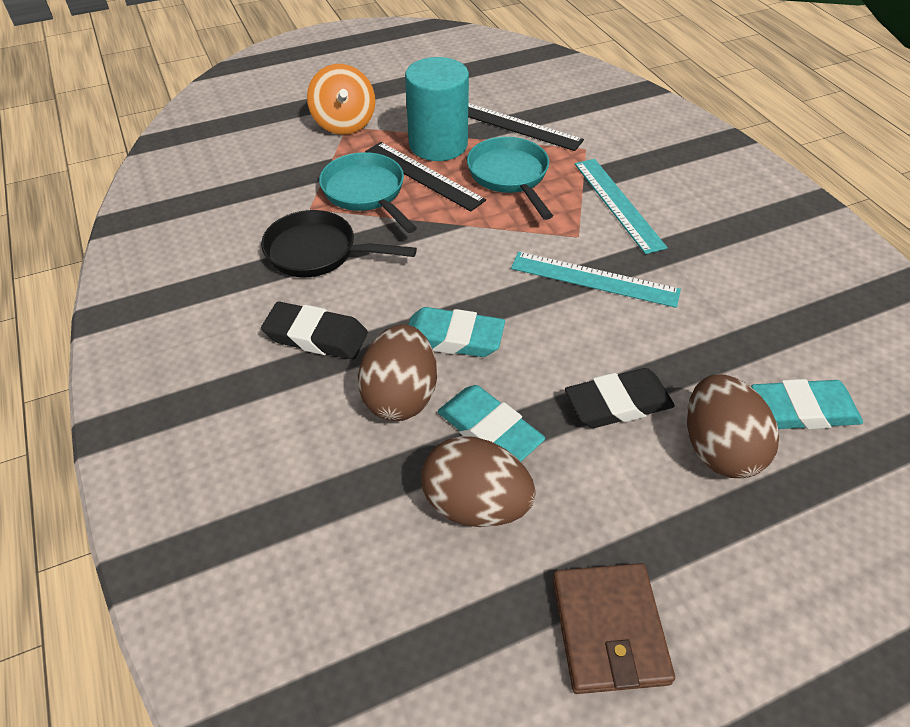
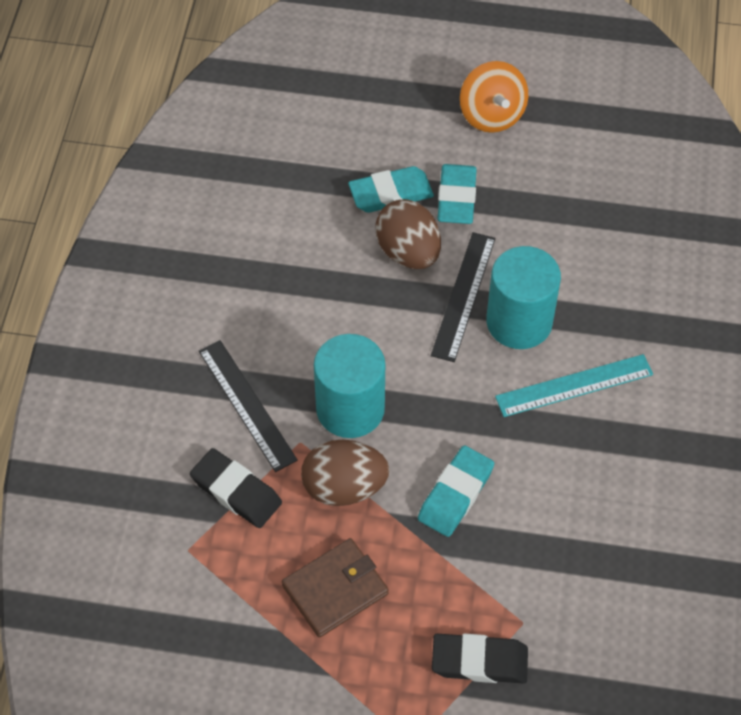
black pan: [261,210,417,277] = 1 -> none = 0
brown egg: [358,325,437,421] [421,436,536,527] [687,374,779,478] = 3 -> [301,440,390,506] [375,199,441,269] = 2
turquoise cylinder: [405,57,469,161] = 1 -> [314,334,385,438] [486,246,561,349] = 2
turquoise pan: [319,152,417,233] [467,137,553,220] = 2 -> none = 0
turquoise ruler: [511,252,681,308] [575,159,668,254] = 2 -> [495,354,653,417] = 1

